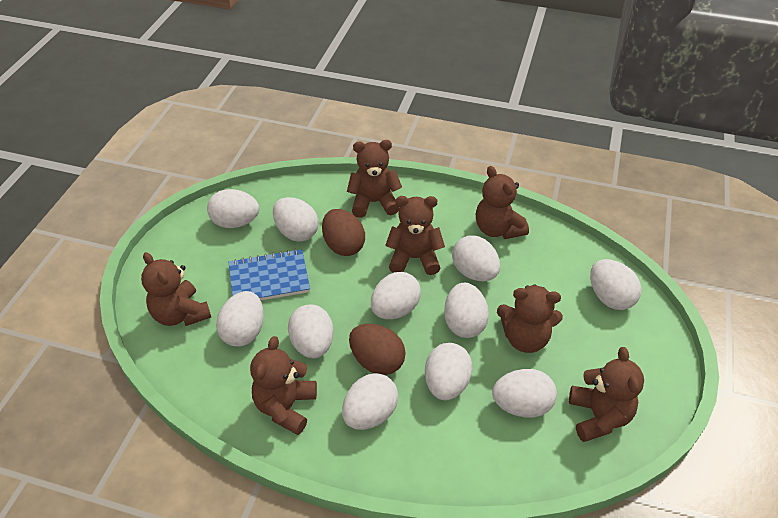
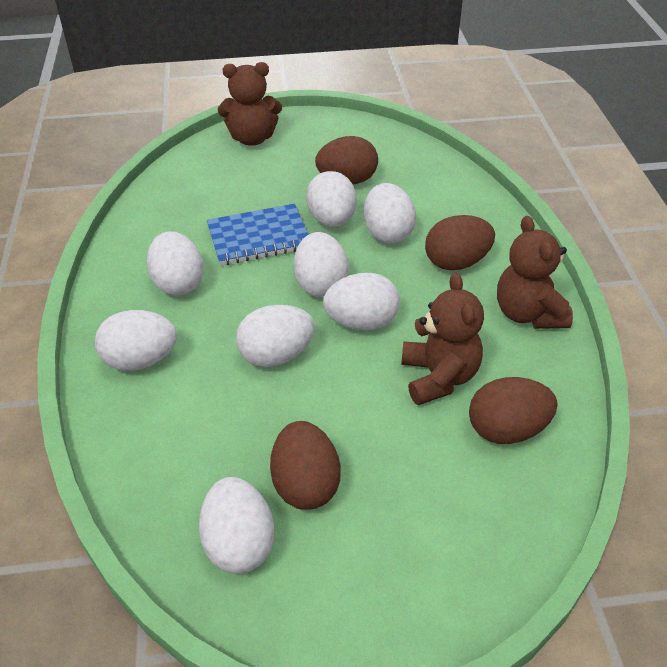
brown egg: [322,209,365,256] [349,324,406,375] = 2 -> [270,421,341,510] [315,136,378,184] [425,215,495,270] [469,377,558,444] = 4
brown teddy bear: [141,252,211,326] [250,336,317,435] [347,140,402,218] [385,196,445,275] [476,166,529,239] [497,284,563,353] [569,347,644,442] = 7 -> [218,62,282,146] [401,273,484,405] [497,216,573,329] = 3
white egg: [207,189,259,228] [216,291,264,347] [273,197,319,242] [288,304,333,358] [342,373,398,430] [371,272,421,319] [425,343,472,400] [444,283,489,338] [452,235,500,281] [492,369,557,418] [590,259,642,310] = 11 -> [95,310,177,371] [147,231,204,296] [199,477,274,574] [236,305,315,367] [293,232,349,297] [306,171,357,227] [323,273,400,330] [364,183,416,243] = 8

